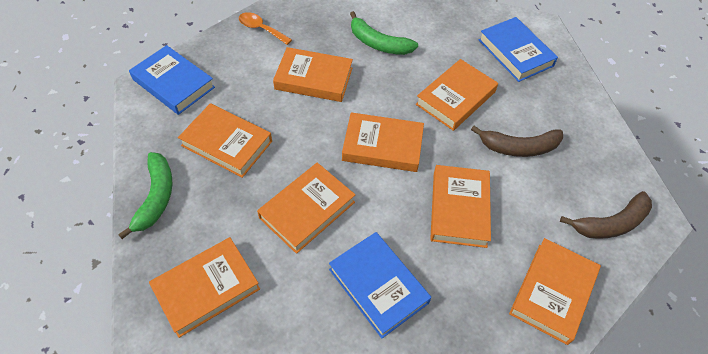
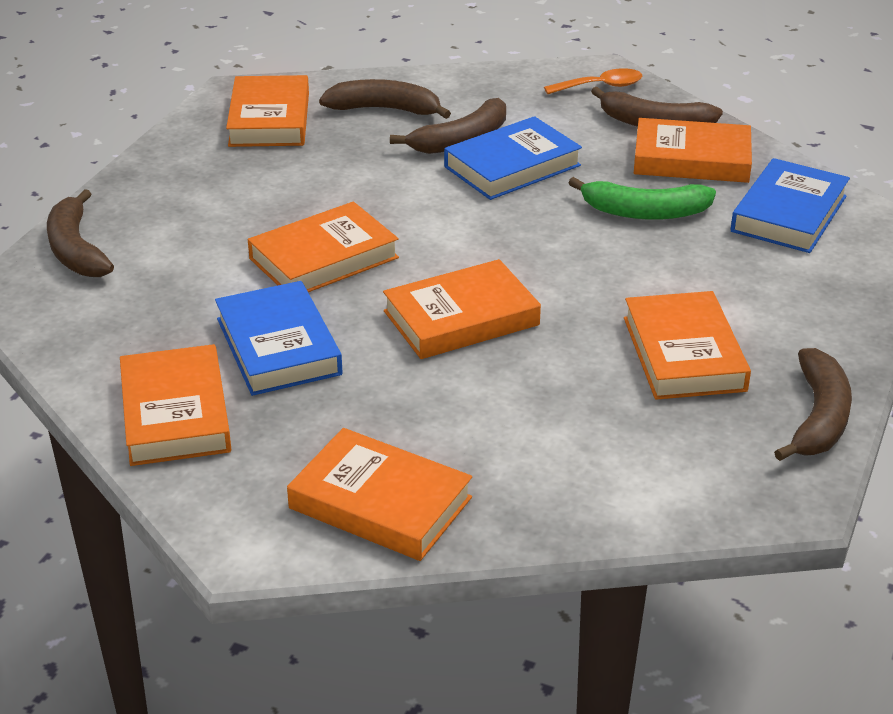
brown banana: [471,126,563,157] [560,191,652,239] = 2 -> [47,189,114,277] [319,79,451,119] [390,98,506,154] [591,87,723,127] [774,348,852,461] = 5
green banana: [118,152,172,239] [350,11,418,55] = 2 -> [568,177,716,220] = 1
orange book: [149,237,260,338] [178,103,272,178] [257,163,355,254] [273,47,353,102] [342,112,424,172] [416,59,498,131] [430,165,491,248] [509,238,601,345] = 8 -> [120,344,231,466] [226,75,309,147] [248,202,399,292] [287,428,472,561] [383,259,541,359] [624,291,751,400] [634,118,752,183] = 7

